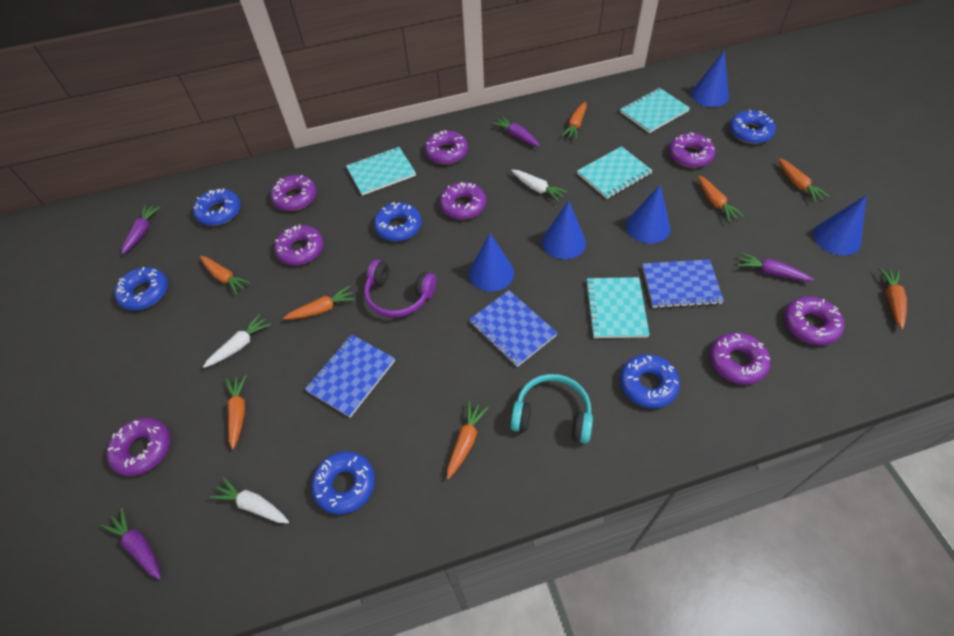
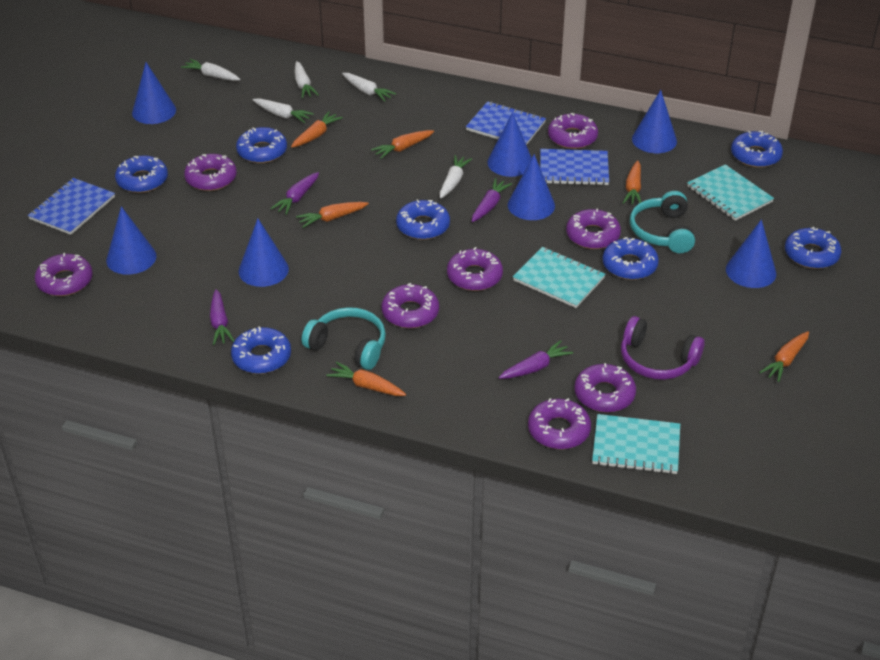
blue cone: [469,233,514,292] [542,201,586,259] [626,184,670,244] [691,50,729,107] [813,195,867,255] = 5 -> [106,206,157,275] [132,62,176,124] [238,218,289,287] [487,112,532,177] [508,154,555,220] [632,90,677,153] [726,219,776,288] = 7
blue donut: [114,267,168,310] [193,189,241,226] [311,451,375,515] [374,202,422,241] [620,354,680,408] [729,110,776,144] = 6 -> [115,155,168,193] [231,327,291,374] [236,127,287,163] [396,200,450,240] [602,237,659,280] [731,131,783,168] [785,227,841,269] = 7
orange carrot: [200,256,251,295] [226,375,247,450] [283,286,355,320] [447,401,489,479] [562,102,587,140] [698,175,744,222] [778,158,829,202] [879,268,907,330] = 8 -> [291,111,343,148] [296,202,369,228] [326,361,406,396] [371,130,434,159] [623,160,641,205] [759,331,809,382] = 6
turquoise headphones: [511,374,593,444] = 1 -> [302,307,386,370] [630,191,695,253] = 2
turquoise notebook: [346,147,416,196] [577,146,653,199] [585,277,650,338] [620,88,690,133] = 4 -> [513,247,605,308] [592,414,680,474] [687,164,774,221] = 3
white carrot: [203,314,271,368] [210,477,289,523] [511,170,568,202] = 3 -> [181,59,241,81] [253,98,314,123] [294,61,319,98] [342,73,396,102] [440,155,472,199] = 5

